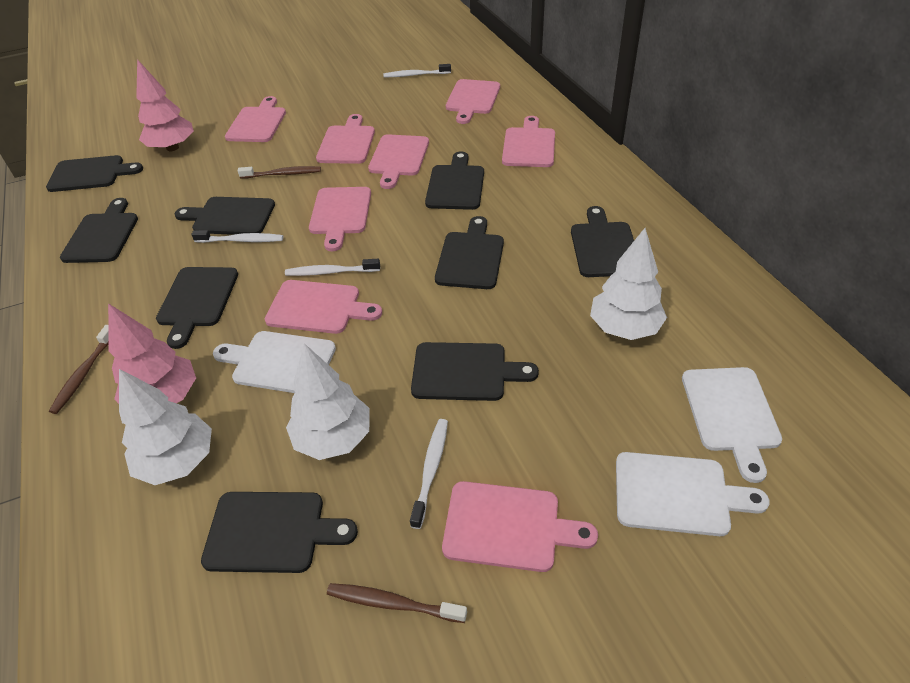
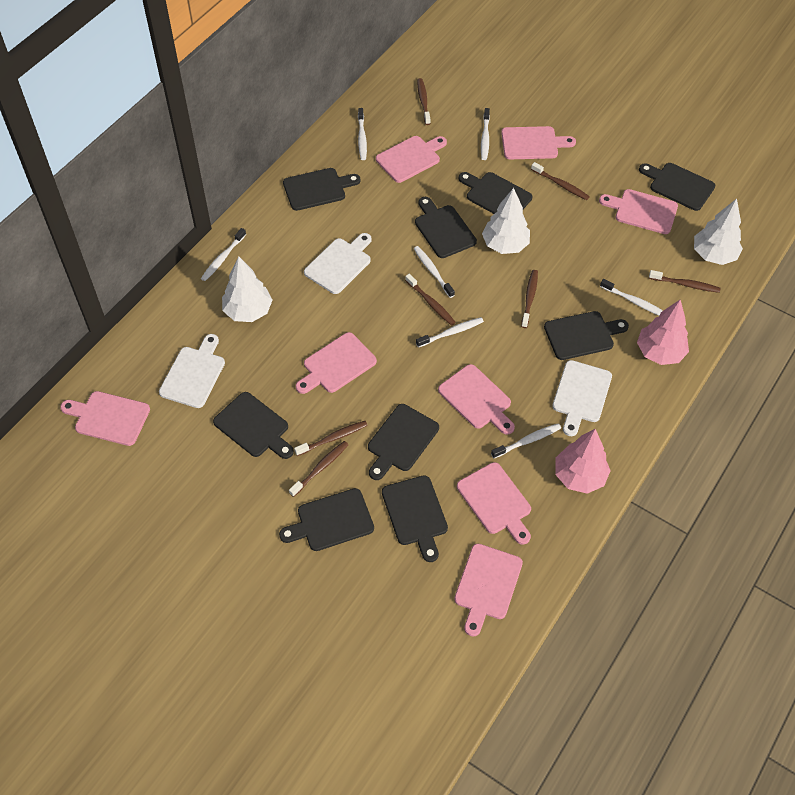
brown toothbrush: [49,325,109,414] [238,166,321,179] [327,583,467,623] = 3 -> [289,441,349,497] [294,421,368,456] [405,274,456,326] [417,78,431,125] [521,270,538,328] [531,162,590,200] [649,270,721,293] = 7
white toothbrush: [191,230,283,243] [285,259,380,276] [383,64,451,77] [410,419,448,529] = 4 -> [201,228,246,281] [358,108,367,160] [414,246,455,298] [416,317,484,348] [481,108,490,160] [491,423,561,458] [600,279,663,316] = 7

